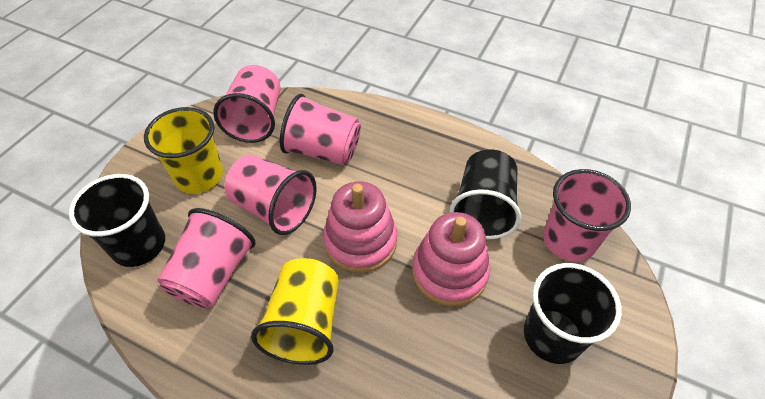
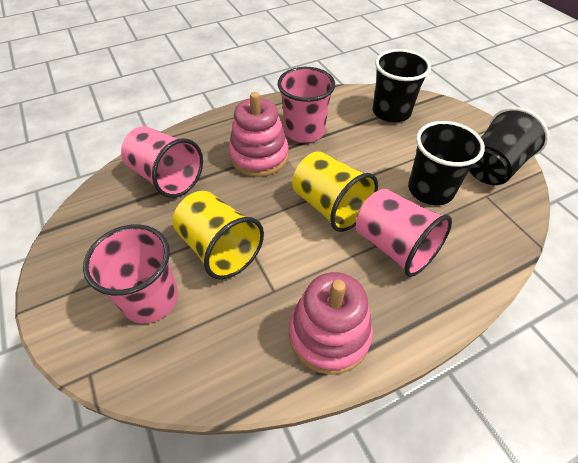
pink cup: [157,208,256,308] [214,65,281,143] [225,155,317,235] [280,94,361,165] [543,169,631,262] = 5 -> [83,224,178,323] [121,126,203,198] [277,67,335,143] [356,189,452,277] = 4

